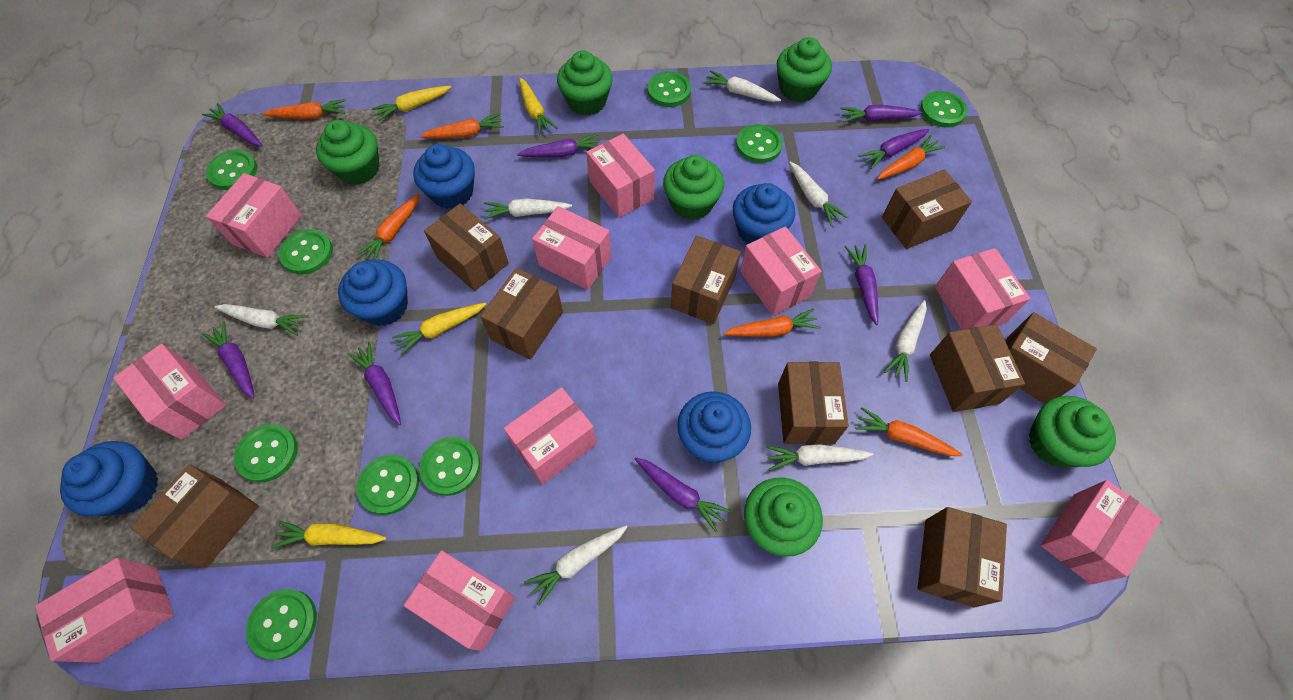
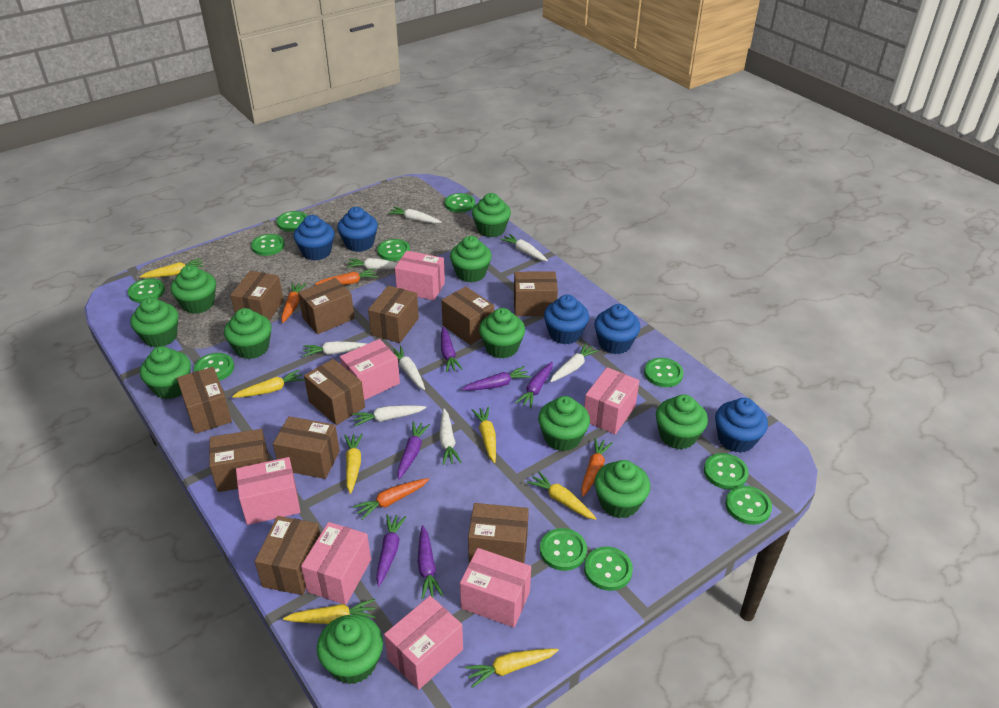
brown box: [130,464,259,568] [424,203,509,291] [480,268,563,360] [671,235,741,324] [778,362,849,445] [882,169,972,249] [917,507,1007,607] [930,324,1025,412] [1006,312,1097,404] = 9 -> [177,367,232,434] [209,429,269,492] [230,271,284,321] [255,516,320,595] [273,416,340,479] [298,278,355,334] [304,359,365,425] [368,285,419,343] [441,287,494,345] [468,503,529,563] [514,271,558,316] = 11
green button: [206,150,257,190] [234,424,298,482] [246,589,317,660] [279,229,333,274] [356,455,419,515] [419,437,480,496] [647,71,691,107] [736,124,783,163] [920,91,968,128] = 9 -> [128,278,165,303] [194,353,234,381] [251,234,285,256] [277,211,307,232] [377,239,410,261] [445,193,475,213] [540,528,587,571] [584,547,633,591] [644,358,683,387] [704,453,749,490] [725,486,772,525] = 11
green cupcake: [316,120,380,185] [557,51,613,116] [663,155,724,220] [744,477,823,557] [777,37,832,102] [1029,396,1116,467] = 6 -> [131,297,178,348] [140,346,191,399] [171,265,216,314] [224,308,272,359] [317,614,383,684] [450,236,492,282] [472,193,511,237] [479,308,525,358] [538,396,590,451] [594,460,650,518] [656,394,708,449] = 11
orange carrot: [263,99,346,119] [357,194,420,260] [420,113,504,138] [723,309,821,337] [856,407,963,456] [877,135,945,180] = 6 -> [281,283,306,323] [315,269,378,285] [353,478,429,520] [581,438,612,497] = 4
pink box: [35,558,174,663] [113,344,226,440] [206,173,302,258] [404,551,515,651] [504,387,597,485] [532,206,611,290] [586,134,655,218] [740,226,821,316] [935,248,1030,330] [1041,480,1161,585] = 10 -> [236,457,300,525] [301,522,371,605] [340,339,400,400] [384,596,463,690] [395,251,445,300] [460,548,531,628] [584,367,640,434] = 7
purple carrot: [202,103,262,147] [202,321,254,398] [348,342,401,425] [517,134,600,157] [635,457,731,532] [840,105,923,122] [845,244,878,325] [859,129,929,169] = 8 -> [376,514,406,587] [397,421,430,479] [418,525,443,599] [441,327,463,372] [462,366,531,390] [515,362,553,409] = 6
white carrot: [214,304,308,336] [484,199,572,220] [524,526,627,606] [704,70,781,102] [766,445,873,471] [789,161,848,226] [884,300,927,382] = 7 -> [303,341,367,357] [346,258,397,270] [352,405,426,426] [388,207,441,223] [393,346,425,390] [439,409,461,465] [500,234,548,261] [550,343,599,382] = 8
yellow carrot: [271,520,386,548] [372,86,451,121] [392,303,486,355] [519,78,557,135] = 4 -> [140,258,204,278] [232,370,305,398] [283,599,376,624] [344,434,363,494] [465,649,559,688] [472,407,496,463] [527,471,597,520] = 7

